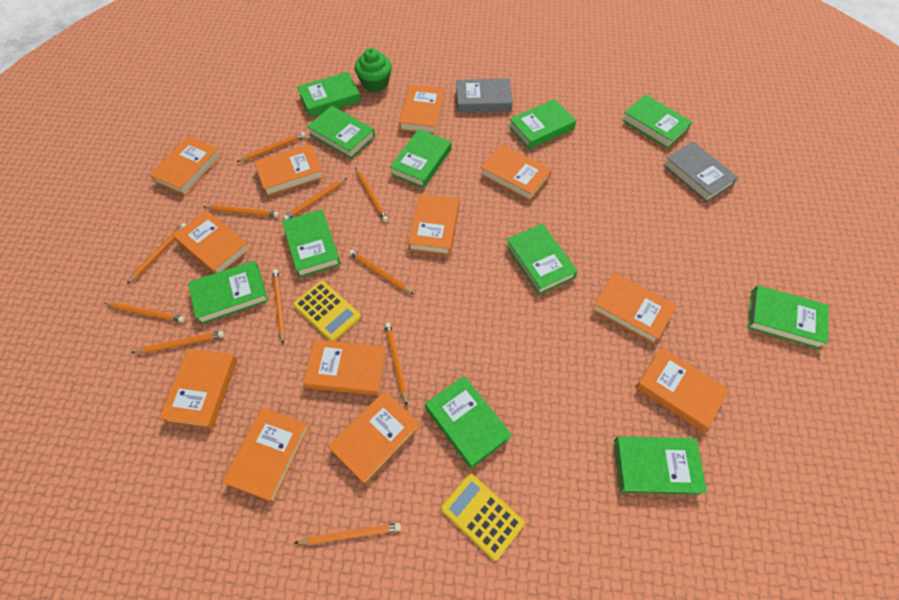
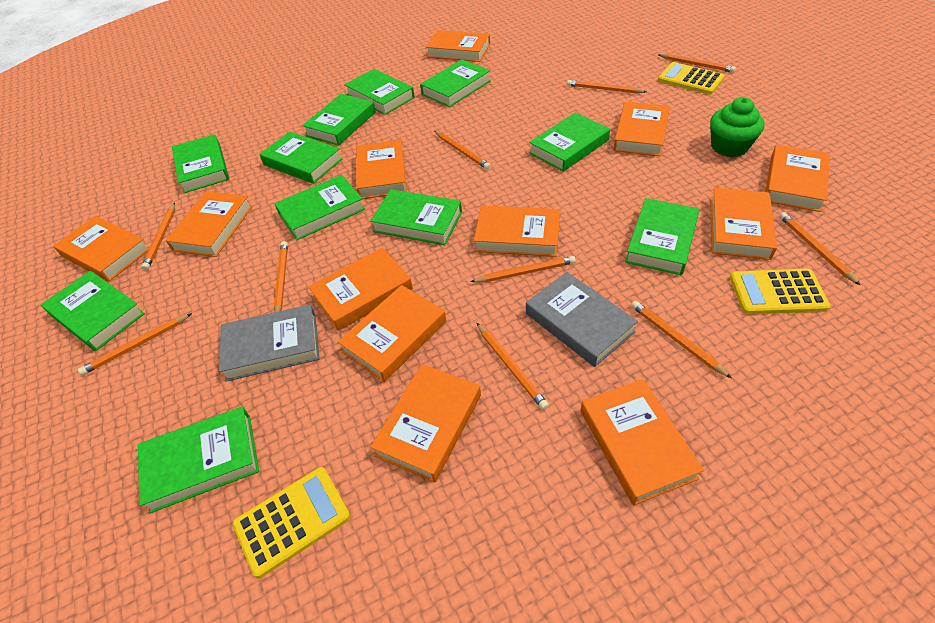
orange pencil: [105,302,185,323] [127,223,186,284] [131,331,224,353] [203,205,279,217] [237,132,306,162] [272,269,285,344] [283,178,347,220] [294,523,401,545] [349,250,414,294] [355,167,388,222] [384,322,408,405] = 11 -> [78,313,192,375] [141,203,175,270] [274,241,288,312] [435,131,491,170] [470,256,576,282] [477,323,549,410] [567,80,647,94] [631,301,732,378] [658,54,736,73] [779,212,860,285] = 10
yellow calculator: [293,281,361,341] [441,473,525,561] = 2 -> [233,467,351,578] [658,62,725,95] [730,269,830,314] = 3

